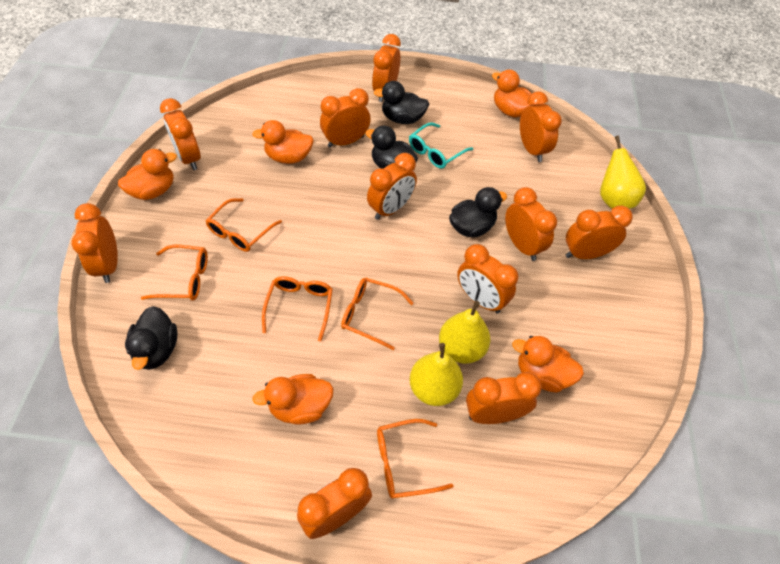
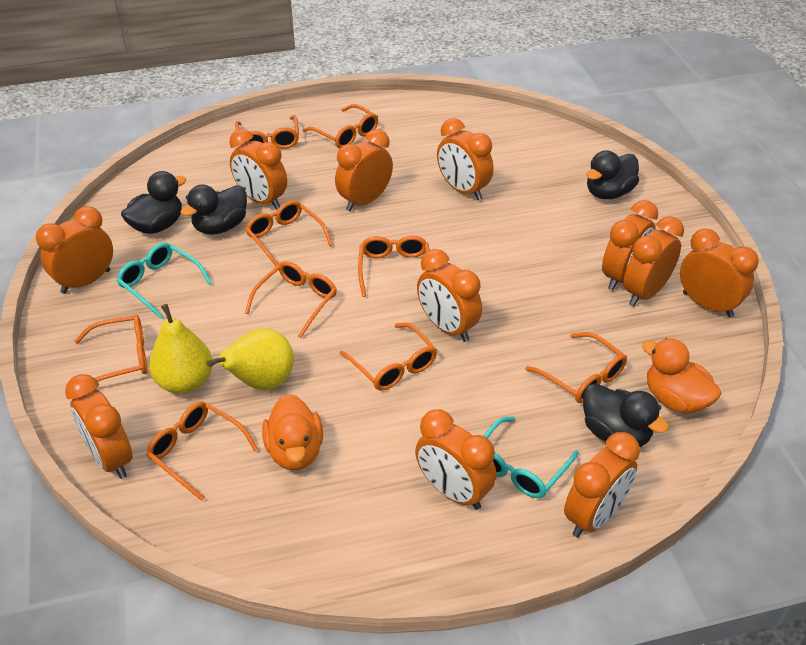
orange duck: [118,149,177,200] [252,120,314,164] [252,374,334,425] [492,70,533,118] [512,336,584,393] = 5 -> [262,394,323,470] [642,338,721,414] = 2
orange glasses: [141,245,208,300] [205,198,282,252] [262,276,333,341] [341,278,413,350] [377,419,453,499] = 5 -> [74,315,147,382] [146,402,258,501] [235,115,299,149] [245,200,333,266] [245,261,337,338] [303,104,378,148] [339,323,437,391] [358,235,430,297] [525,332,627,403] = 9
turquoise glasses: [409,122,473,169] = 1 -> [116,243,212,319] [484,417,579,498] = 2
yellow pear: [409,343,463,406] [439,301,490,364] [600,135,646,209] = 3 -> [149,304,212,394] [207,328,294,390] = 2

